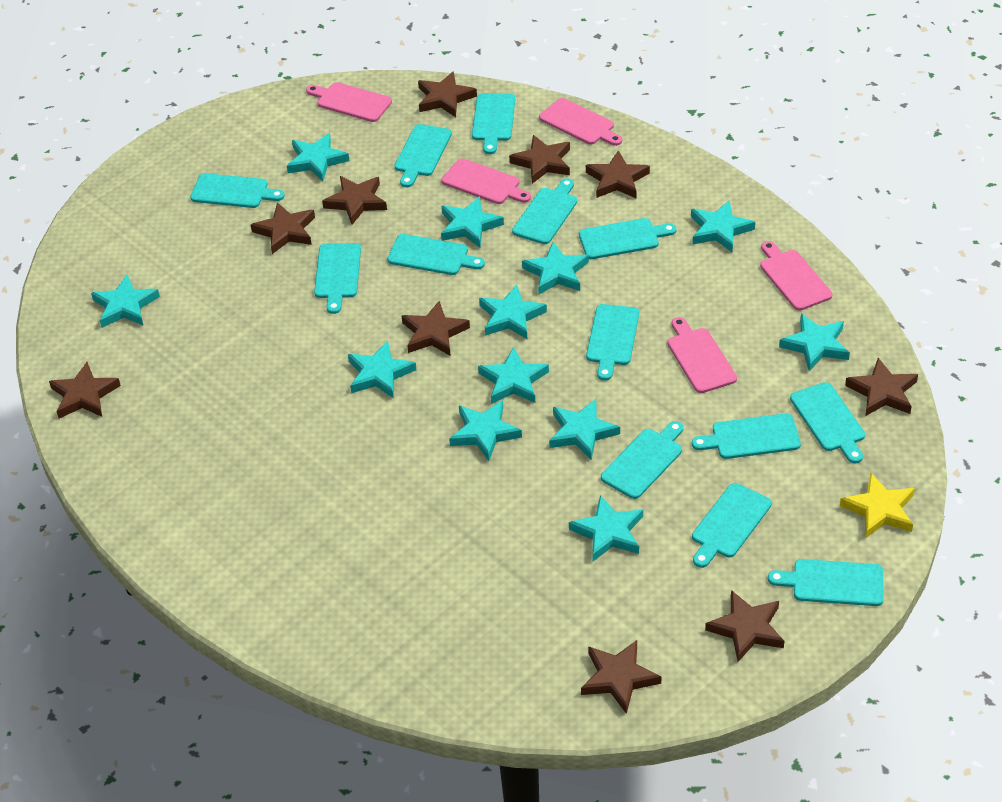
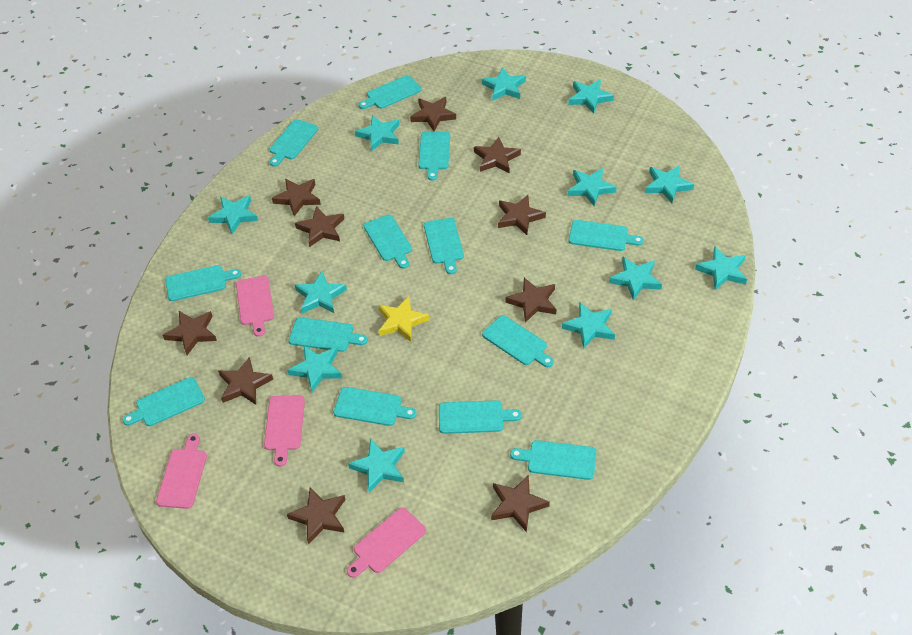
pink cutting board: [306,82,392,122] [441,158,531,204] [539,98,622,146] [667,317,737,393] [760,241,833,311] = 5 -> [156,434,207,509] [236,276,274,337] [264,395,305,467] [347,508,426,578] = 4

